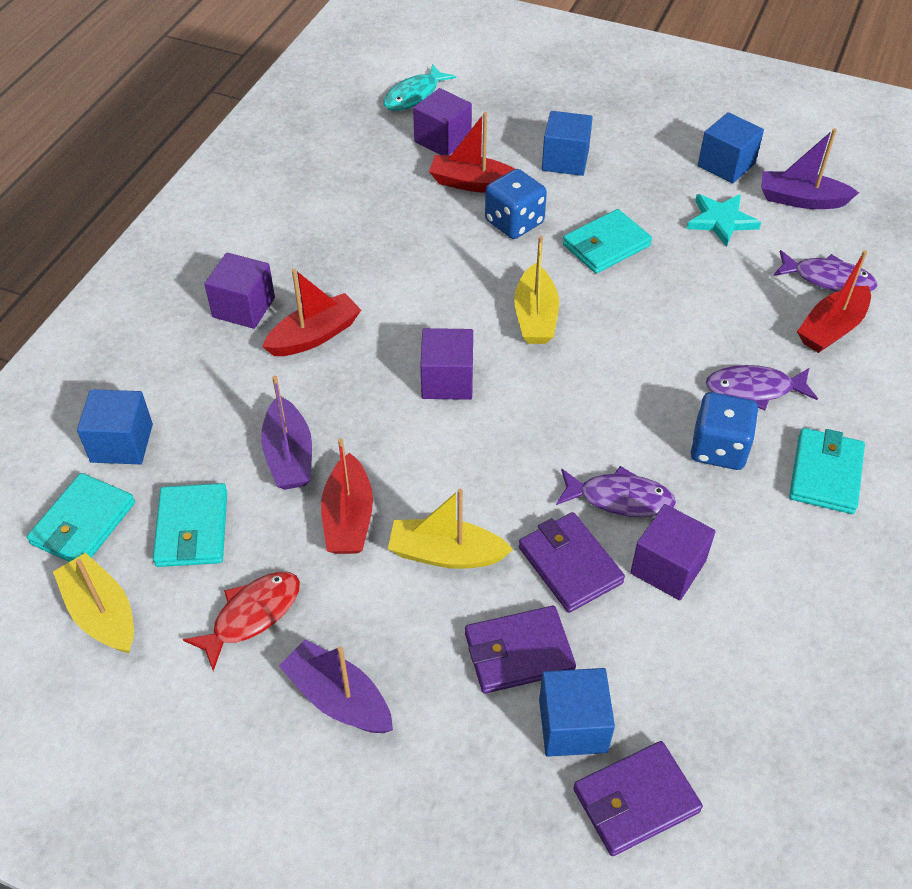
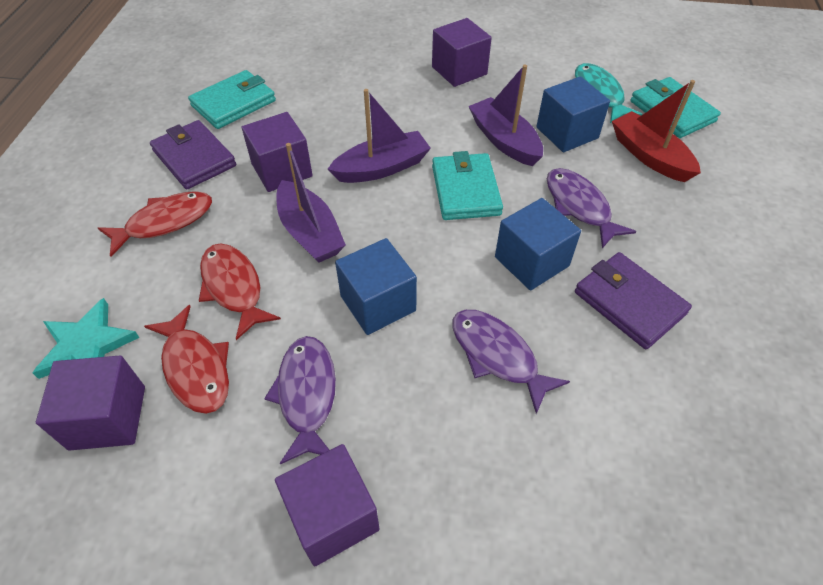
blue cube: [77,389,153,464] [539,668,615,757] [542,111,593,176] [698,112,764,183] = 4 -> [335,238,417,335] [495,198,581,291] [536,76,610,152] = 3
blue dice: [485,169,547,239] [690,392,758,470] = 2 -> none = 0
purple wallet: [465,606,576,694] [519,512,625,613] [573,741,703,856] = 3 -> [150,120,236,189] [575,252,692,349] = 2
red boat: [262,268,361,356] [321,438,373,554] [429,112,515,193] [797,250,871,353] = 4 -> [612,80,701,182] = 1
red fish: [183,572,300,671] = 1 -> [98,191,212,257] [144,305,229,414] [199,243,281,340] = 3
turquoise wallet: [27,473,135,562] [153,483,227,567] [563,209,652,274] [789,428,865,514] = 4 -> [188,70,276,129] [432,151,503,220] [630,77,721,138] = 3
yellow boat: [53,553,134,653] [388,489,513,569] [514,236,559,344] = 3 -> none = 0

